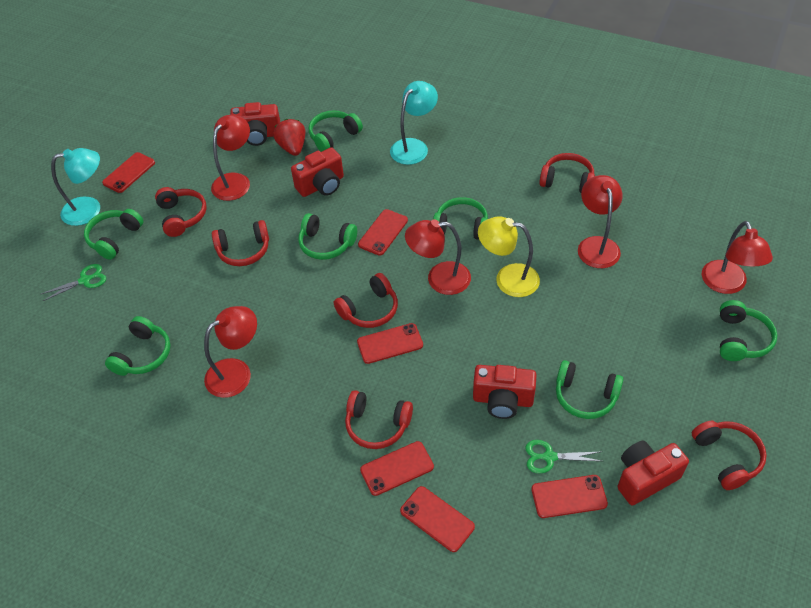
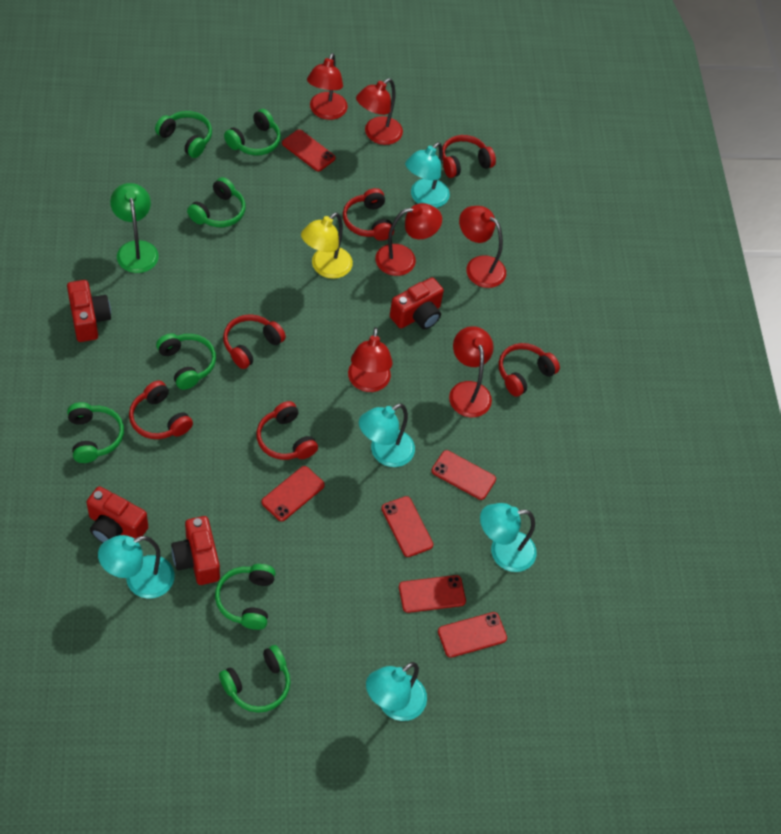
green lamp: none = 0 -> [110,183,159,273] = 1
green scissors: [41,264,106,301] [525,440,601,474] = 2 -> none = 0
red lamp: [204,306,257,398] [211,115,250,201] [405,219,471,295] [578,175,623,268] [702,221,773,294] = 5 -> [307,53,348,120] [348,327,393,392] [356,78,403,145] [375,203,442,276] [449,326,494,417] [459,206,506,288] = 6
red strawberry: [273,119,306,156] = 1 -> none = 0
turquoise lamp: [51,148,100,226] [390,81,438,165] = 2 -> [98,535,174,598] [359,403,415,467] [366,662,427,721] [405,142,450,208] [480,503,537,572] = 5

